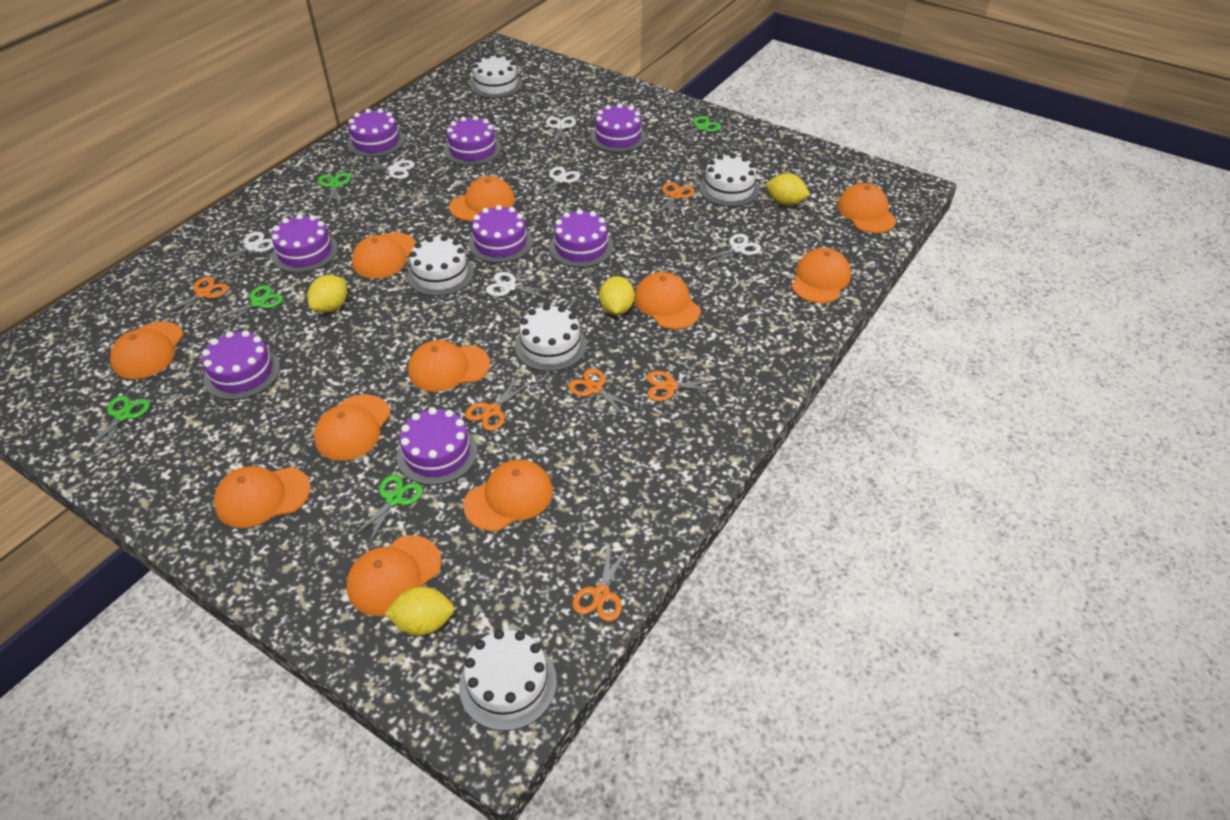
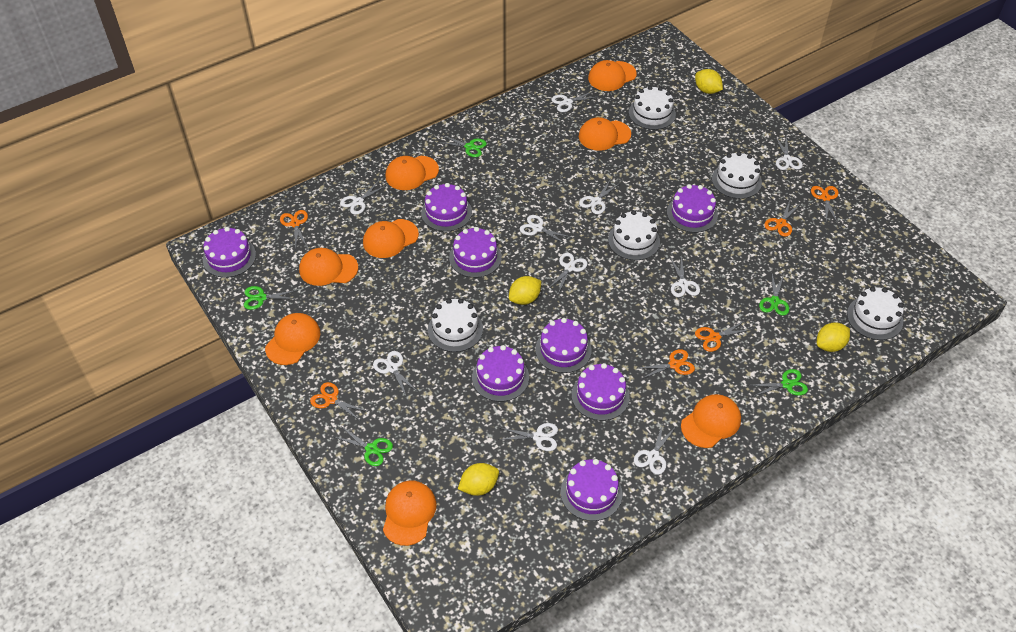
orange cap: [110,321,183,379] [214,466,311,528] [314,394,391,461] [346,535,441,616] [352,233,416,278] [408,340,490,392] [449,176,515,221] [463,460,553,531] [634,272,701,329] [791,248,851,303] [837,183,897,233] = 11 -> [265,313,320,365] [299,248,358,286] [363,219,419,258] [383,481,437,546] [386,156,439,190] [579,117,631,151] [588,60,637,91] [681,394,741,448] = 8
white scissors: [210,232,274,271] [354,160,415,179] [486,272,553,300] [534,167,580,202] [546,117,576,147] [700,234,761,269] = 6 -> [340,181,387,215] [373,351,418,398] [498,423,558,451] [520,215,570,245] [548,253,588,294] [551,91,597,112] [579,180,620,214] [634,423,675,475] [670,255,700,297] [775,136,803,170] = 10

